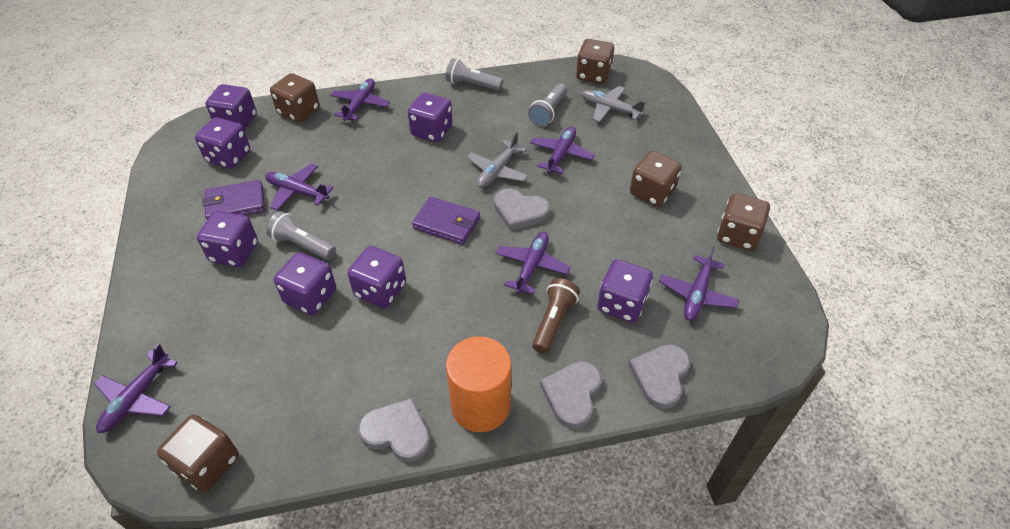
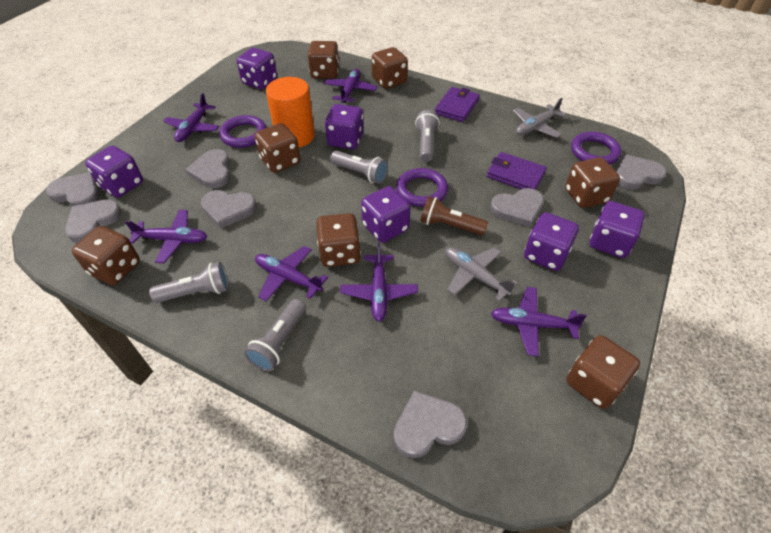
brown dice: [157,415,239,492] [270,73,320,123] [576,39,614,84] [630,151,682,207] [717,193,770,251] = 5 -> [72,226,140,285] [255,123,300,173] [308,41,339,79] [316,213,361,267] [372,47,408,89] [565,157,620,208] [566,335,640,409] = 7
grey flashlight: [266,211,336,260] [446,58,503,91] [528,83,567,127] = 3 -> [149,262,229,303] [244,299,306,371] [330,151,388,184] [415,110,440,162] = 4
grey heart: [358,398,431,462] [494,188,550,230] [540,361,602,429] [628,344,690,409] = 4 -> [46,172,100,207] [65,200,122,243] [185,149,230,188] [201,190,257,229] [394,390,467,458] [490,188,544,227] [617,154,667,190] = 7
purple dice: [195,117,250,169] [197,211,258,267] [206,84,257,130] [274,252,336,315] [348,246,406,308] [408,92,453,142] [597,259,653,323] = 7 -> [85,146,143,198] [237,48,277,89] [325,104,364,149] [361,186,411,243] [524,212,579,271] [590,201,645,258] = 6
purple ring: none = 0 -> [219,115,267,148] [396,168,448,207] [571,132,621,165] = 3

